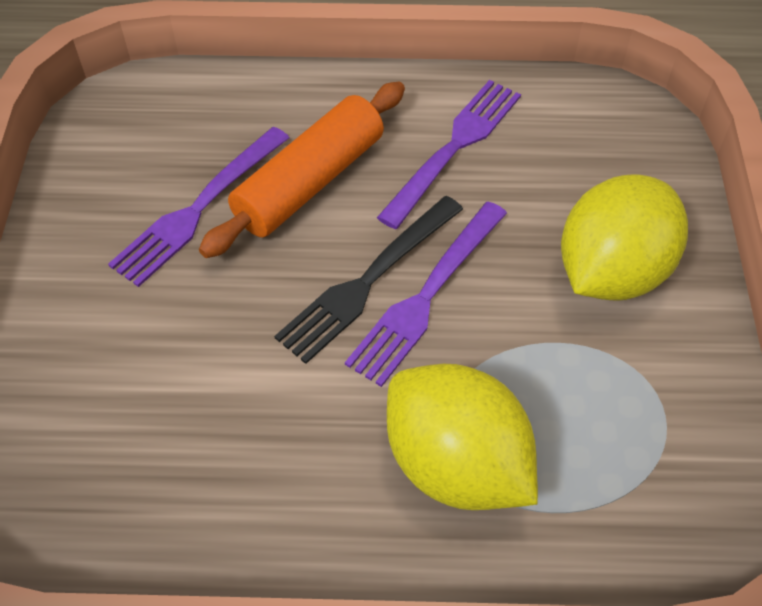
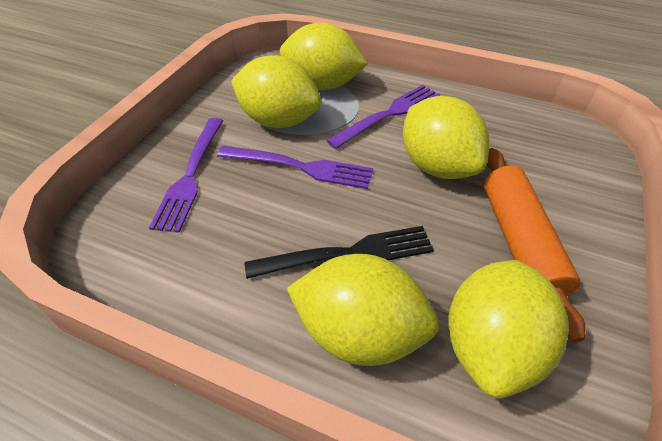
yellow lemon: [387,364,538,510] [561,174,688,301] = 2 -> [231,55,321,128] [280,23,368,90] [287,254,439,366] [403,96,489,179] [448,260,569,398] = 5

